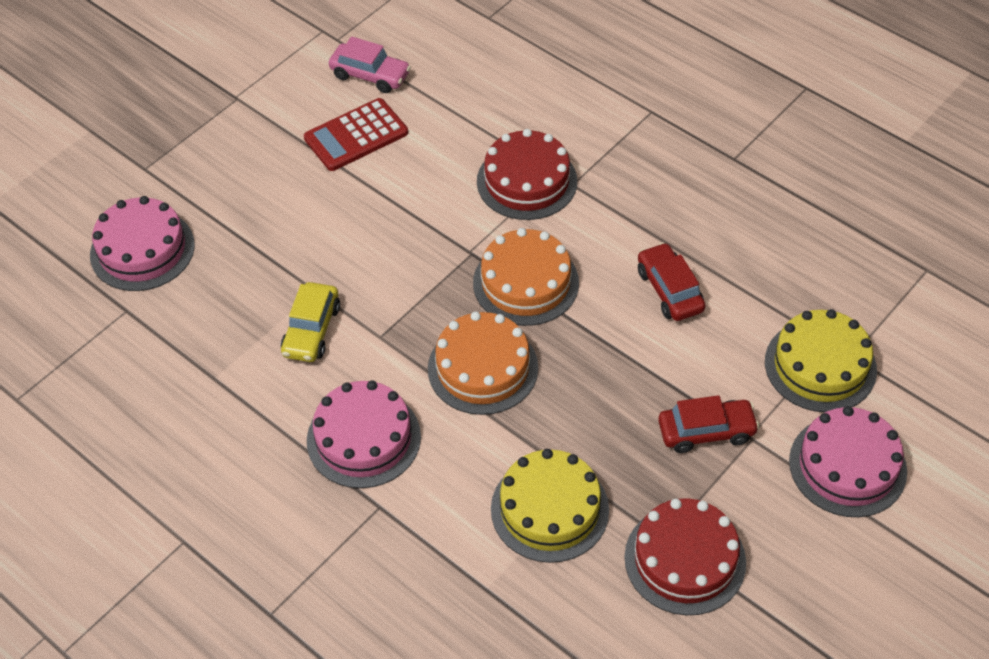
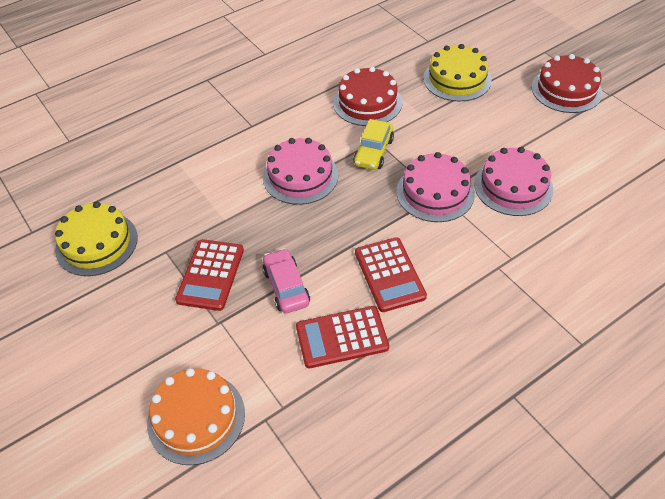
orange cake: [428,311,538,415] [473,228,579,326] = 2 -> [147,368,245,465] = 1
red calculator: [304,98,408,171] = 1 -> [175,239,244,311] [296,306,389,368] [355,237,427,312] = 3
red car: [638,242,706,321] [658,395,760,453] = 2 -> none = 0

